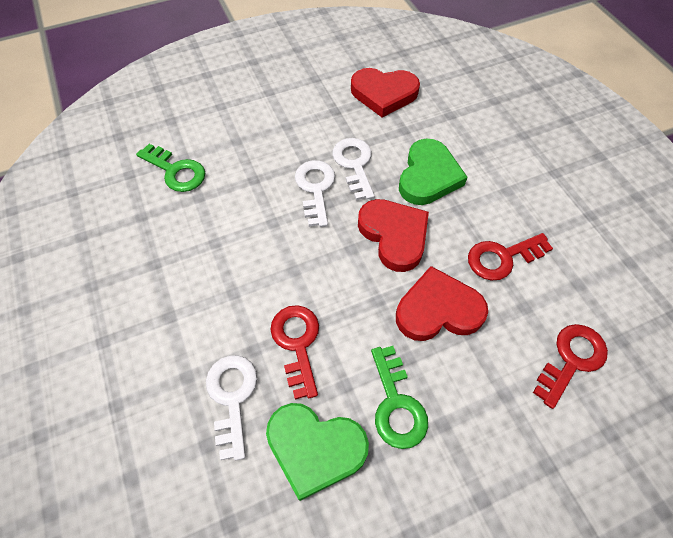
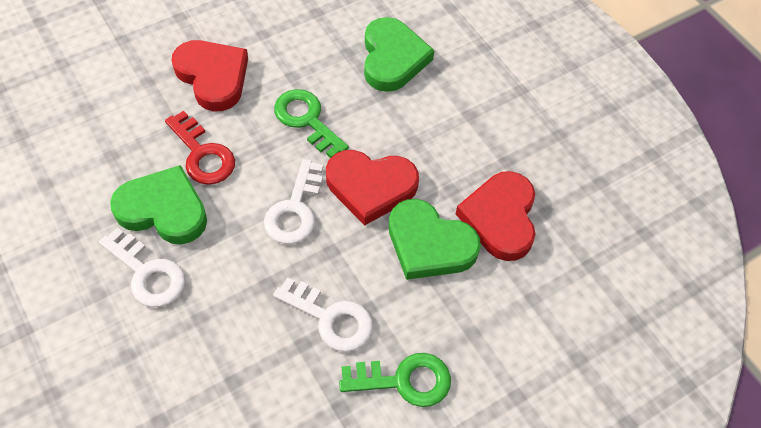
green heart: [266,403,369,501] [399,139,468,205] = 2 -> [110,165,207,244] [364,17,435,92] [389,199,481,280] = 3
red key: [271,305,319,399] [468,233,553,281] [533,324,608,409] = 3 -> [165,111,235,185] = 1

